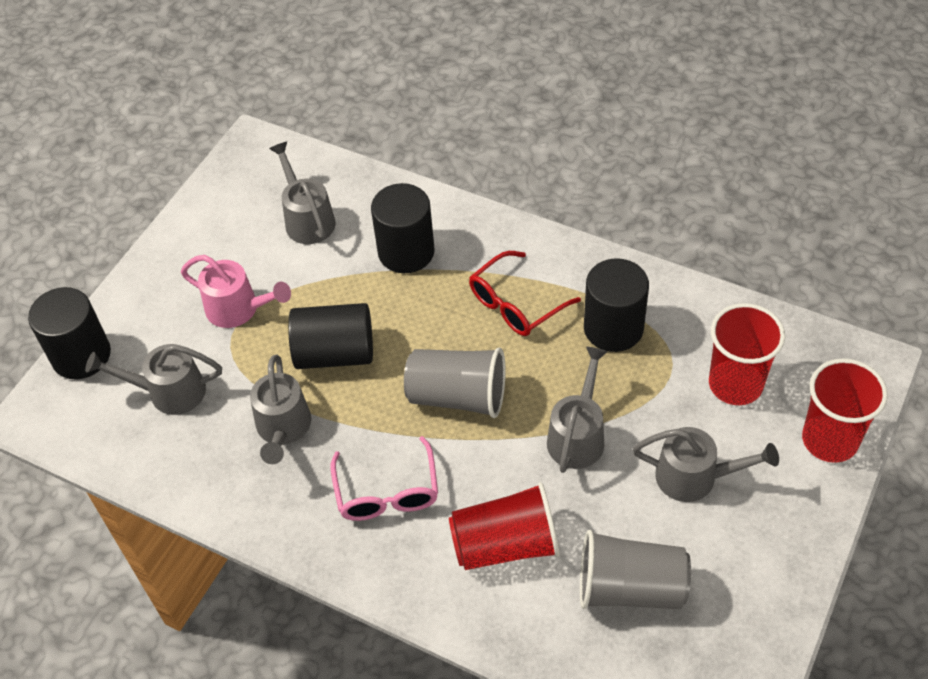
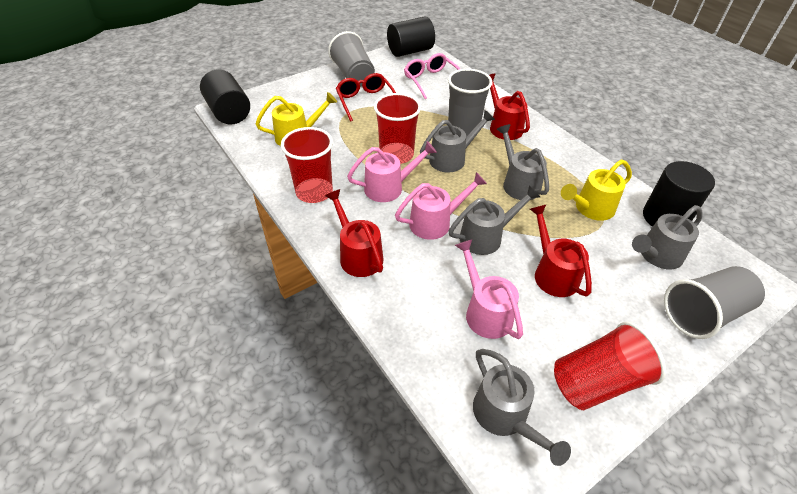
black cylinder: [28,287,111,379] [288,303,373,369] [371,183,435,273] [584,258,649,352] = 4 -> [200,69,250,125] [387,16,435,57] [643,161,715,227] = 3
grey cup: [404,348,506,418] [580,530,691,609] = 2 -> [328,31,375,87] [448,69,492,136] [664,266,765,339] = 3
pink watering can: [181,255,291,328] = 1 -> [347,141,437,202] [395,172,487,240] [455,239,523,339] = 3
red watering can: none = 0 -> [325,189,383,277] [489,74,530,140] [530,205,592,297] = 3
yellow watering can: none = 0 -> [256,92,337,146] [561,160,632,221] = 2

